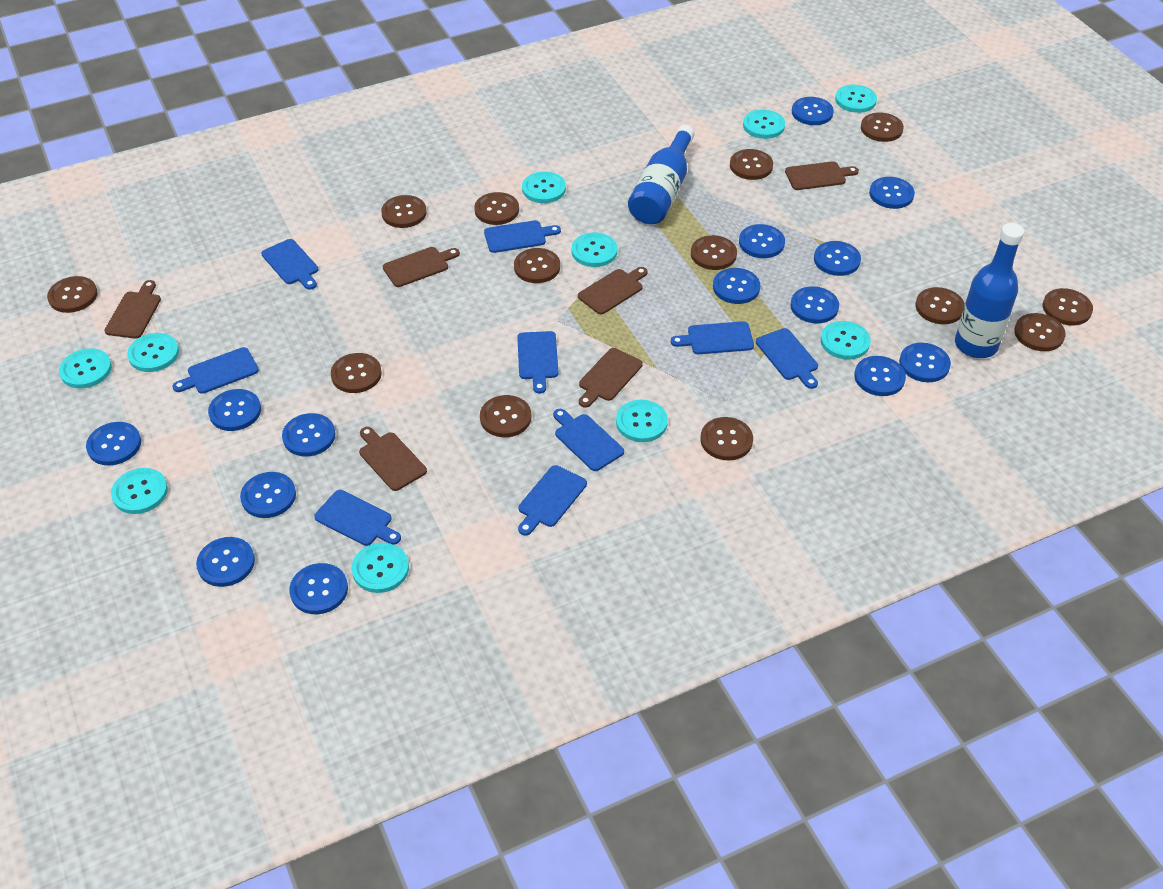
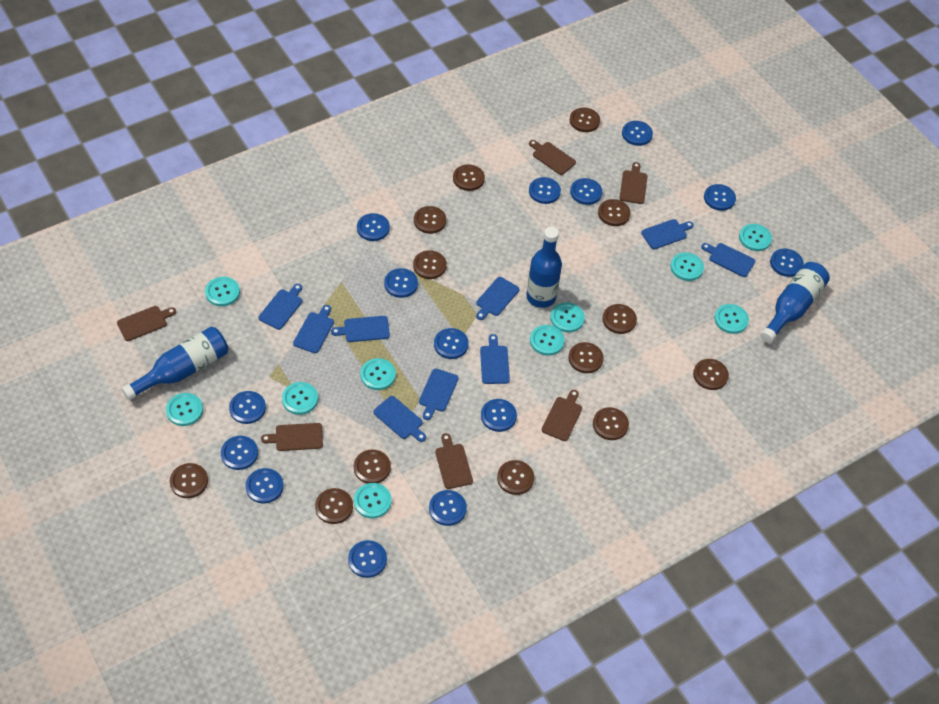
blue bottle: [628,125,695,224] [955,223,1024,358] = 2 -> [122,327,228,400] [526,227,562,308] [760,262,830,343] = 3

